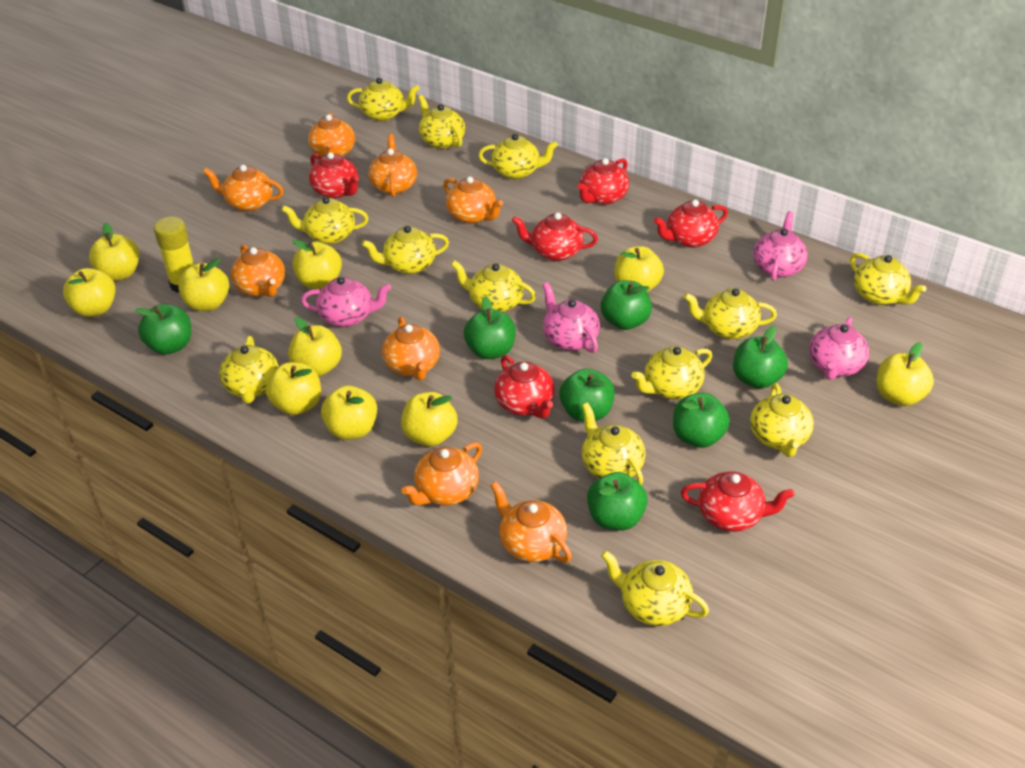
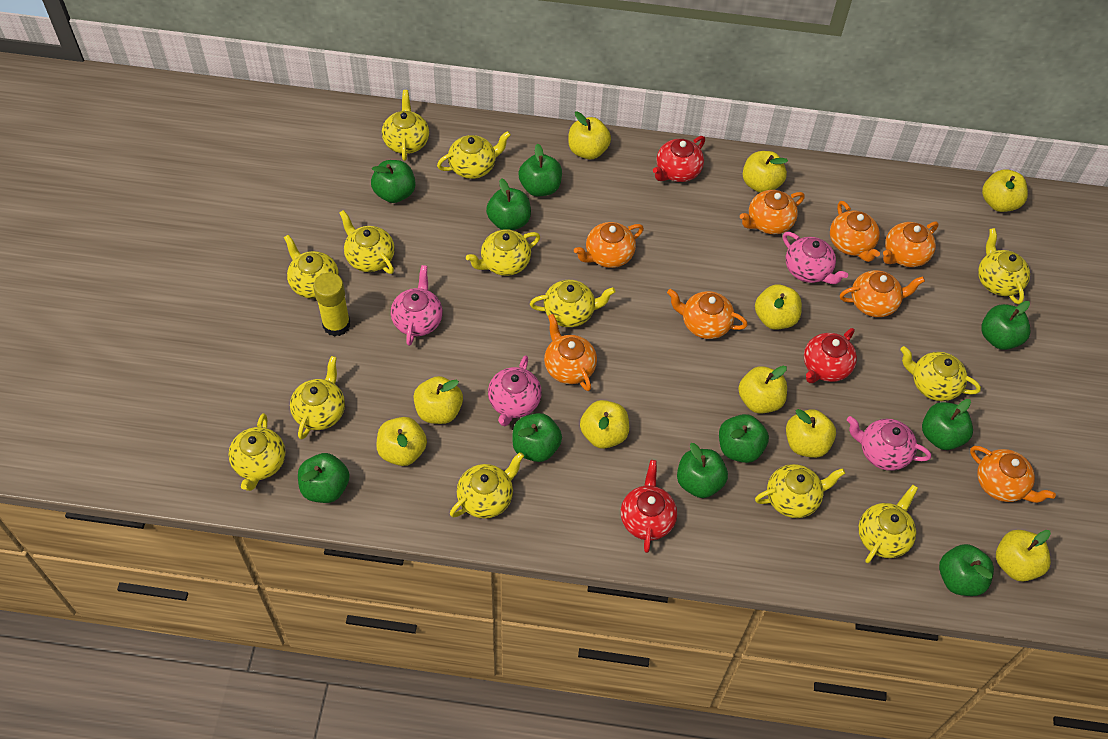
green apple: [135,304,191,355] [464,296,516,359] [559,368,615,422] [587,472,648,531] [601,280,652,330] [673,393,730,448] [733,326,788,389] = 7 -> [298,453,350,503] [371,160,416,203] [486,178,531,230] [512,413,562,462] [518,144,562,196] [677,443,728,498] [719,414,769,463] [922,399,973,450] [939,544,994,596] [981,301,1031,350] = 10
red teapot: [309,152,359,199] [494,355,554,419] [512,213,598,261] [577,158,629,205] [654,199,728,248] [681,472,795,532] = 6 -> [621,460,677,553] [653,136,705,182] [804,328,857,383] = 3

